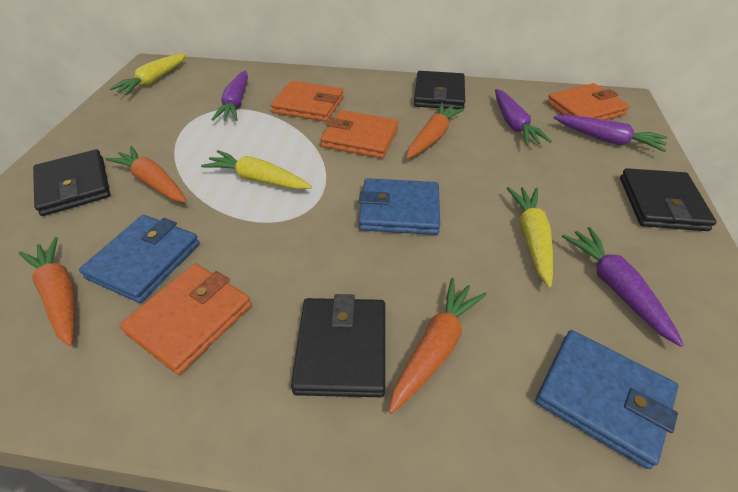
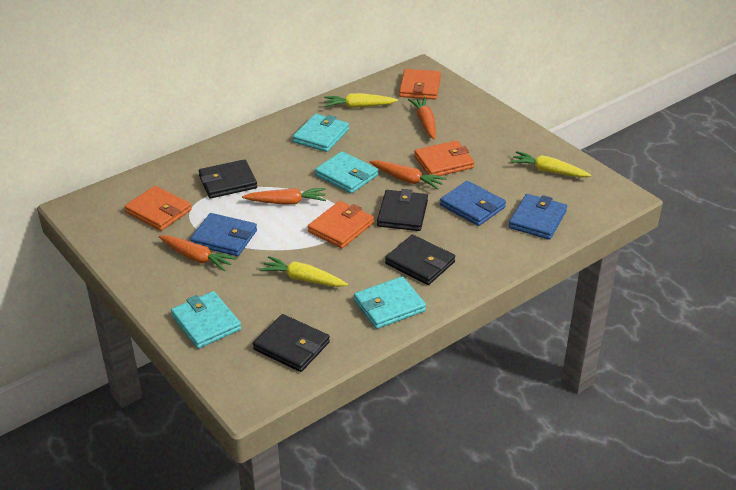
purple carrot: [211,71,248,121] [495,89,552,146] [554,115,668,152] [562,227,684,347] = 4 -> none = 0
turquoise wallet: none = 0 -> [171,291,241,349] [293,114,349,152] [315,151,378,194] [354,276,426,329] = 4

